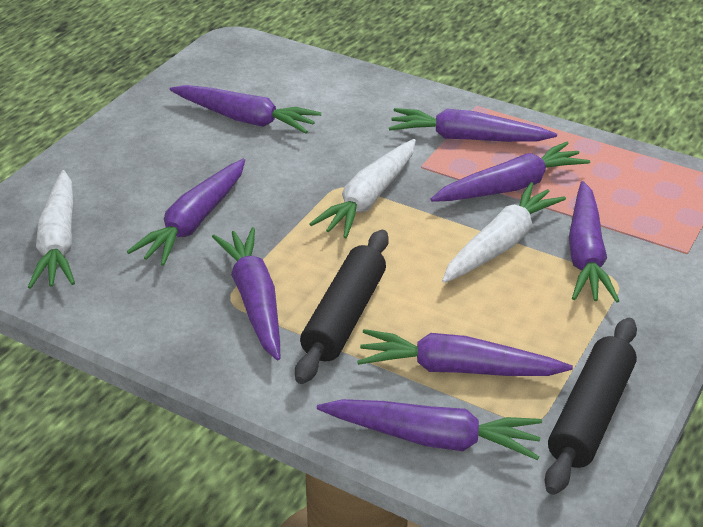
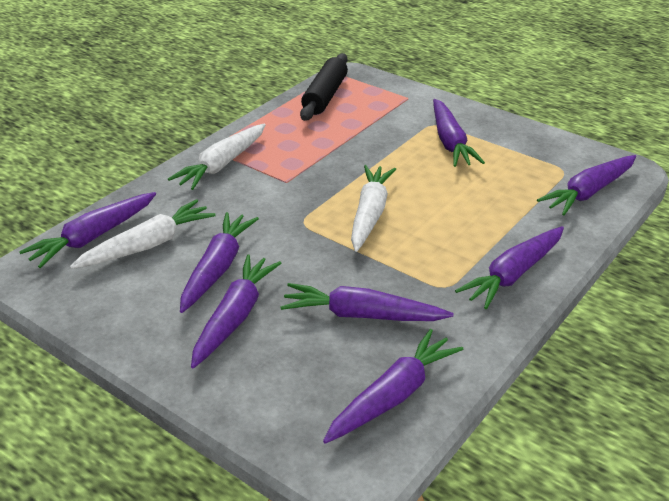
black rolling pin: [295,230,389,384] [545,318,637,495] = 2 -> [300,53,348,121] = 1

